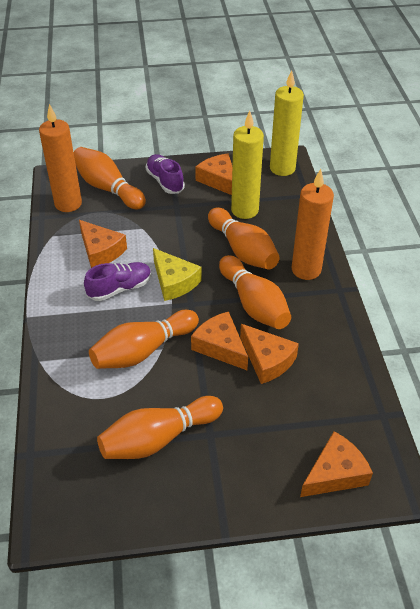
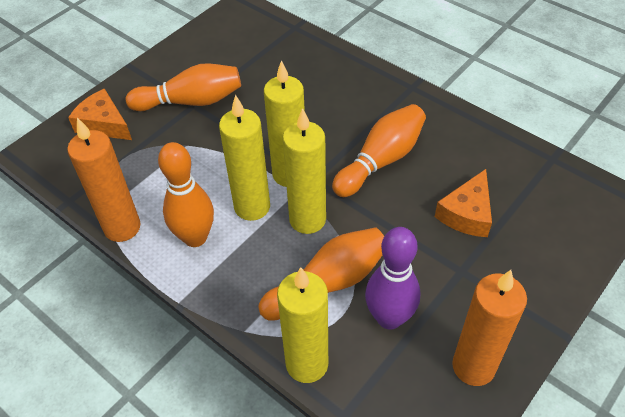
orange bowling pin: [74,147,146,209] [89,310,199,369] [97,396,223,459] [208,208,280,270] [219,255,291,329] = 5 -> [126,63,241,111] [158,142,214,247] [258,227,384,321] [332,104,426,197] = 4
orange cheese: [79,220,127,268] [191,311,248,370] [195,154,232,195] [240,324,299,384] [300,431,373,497] = 5 -> [68,89,132,140] [435,169,492,237] = 2
purple bowling pin: none = 0 -> [365,227,420,330] = 1
purple shoe: [84,262,151,301] [146,154,185,194] = 2 -> none = 0
yellow candle: [231,111,264,219] [270,70,304,176] = 2 -> [219,95,270,221] [264,60,305,187] [277,267,328,383] [283,108,326,234] = 4
yellow cheese: [153,248,202,301] = 1 -> none = 0

